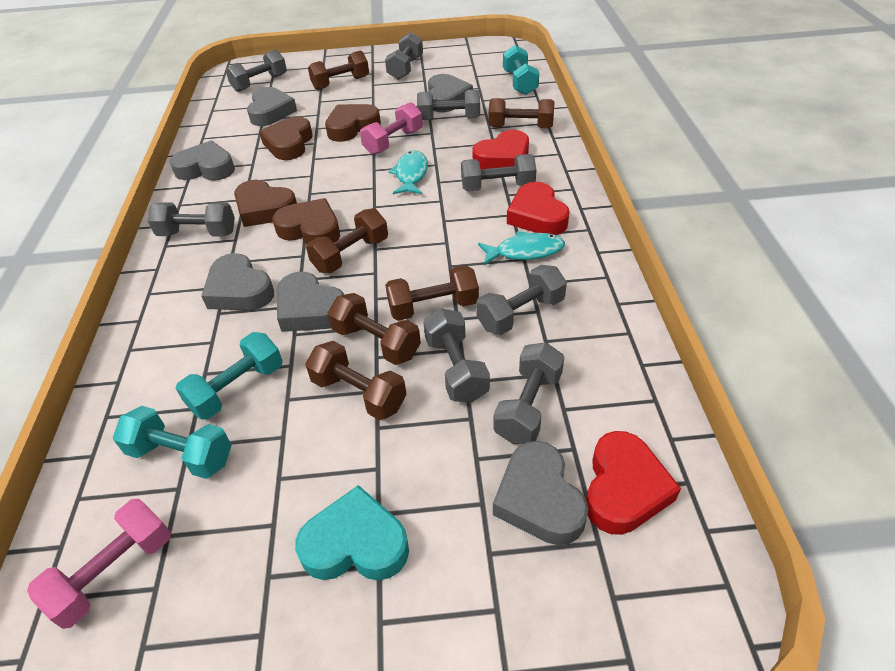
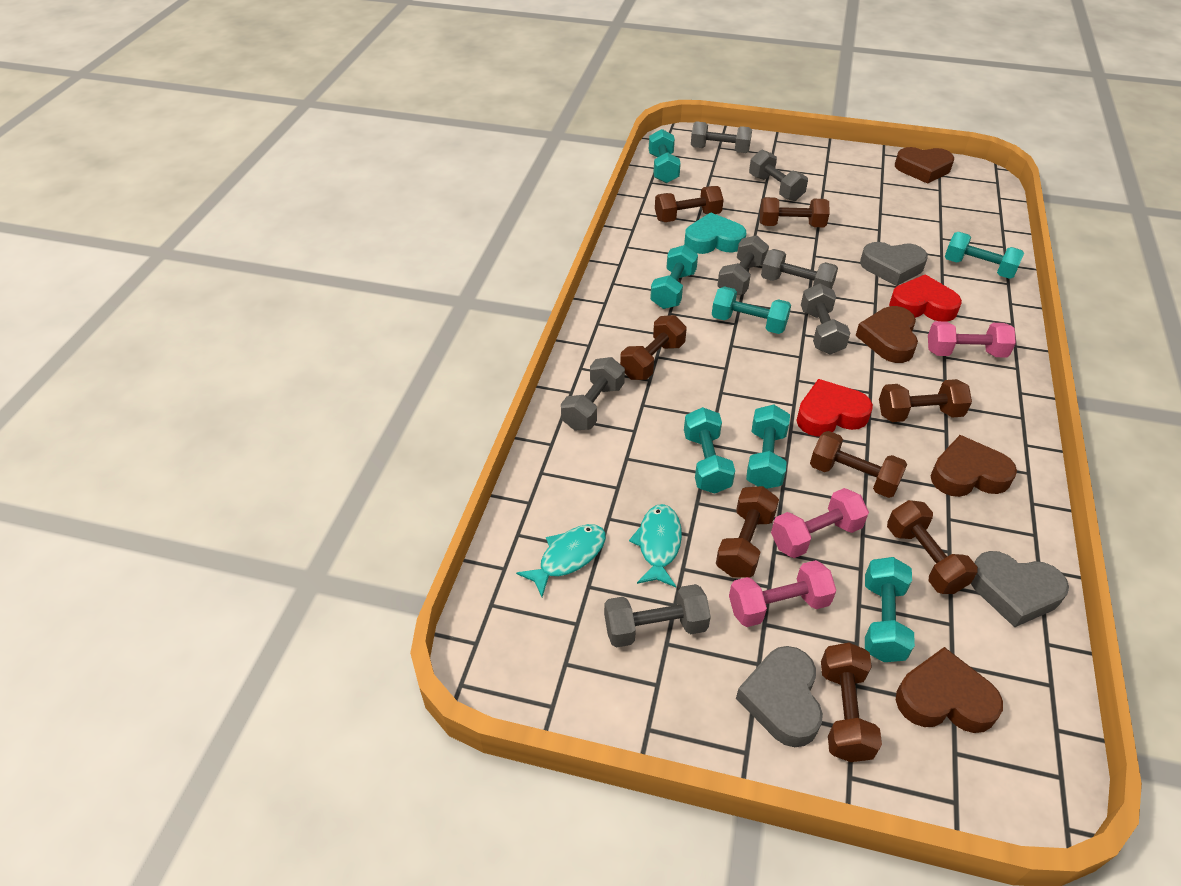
brown dumbbell: [305,341,407,420] [306,208,388,273] [308,51,369,90] [328,293,421,365] [385,265,479,321] [488,98,555,128] = 6 -> [620,315,687,380] [655,186,724,222] [716,486,779,577] [760,197,829,227] [810,431,907,498] [821,643,882,762] [879,379,972,422] [887,500,978,594] = 8
grey dumbbell: [148,202,235,236] [226,49,287,92] [385,32,423,80] [417,90,480,120] [423,308,490,403] [461,154,536,192] [476,265,567,335] [493,342,564,444] = 8 -> [561,357,625,431] [604,584,711,648] [691,121,752,153] [717,235,769,295] [749,150,808,201] [761,249,838,289] [801,284,850,355] = 7
grey heart: [169,141,235,181] [201,253,274,311] [247,87,297,126] [277,272,344,332] [428,74,473,112] [493,441,588,545] = 6 -> [736,646,823,747] [860,242,928,286] [971,551,1069,627] = 3
pink dumbbell: [27,498,171,629] [360,102,423,155] = 2 -> [729,560,836,627] [771,488,869,558] [928,321,1016,358] = 3
red heart: [472,130,529,169] [507,182,570,235] [586,431,681,535] = 3 -> [796,379,873,437] [889,274,962,322] = 2
turquoise dumbbell: [113,406,232,479] [176,332,283,420] [503,45,539,95] = 3 -> [649,129,681,183] [650,245,698,309] [684,407,735,494] [712,286,791,334] [746,405,790,489] [865,557,915,662] [945,232,1024,279] = 7

